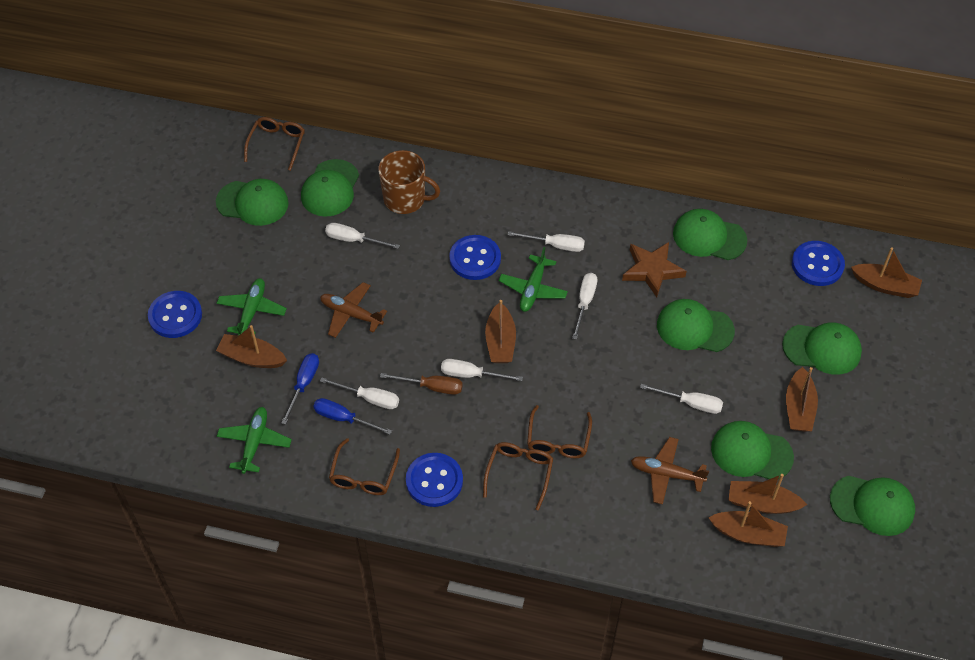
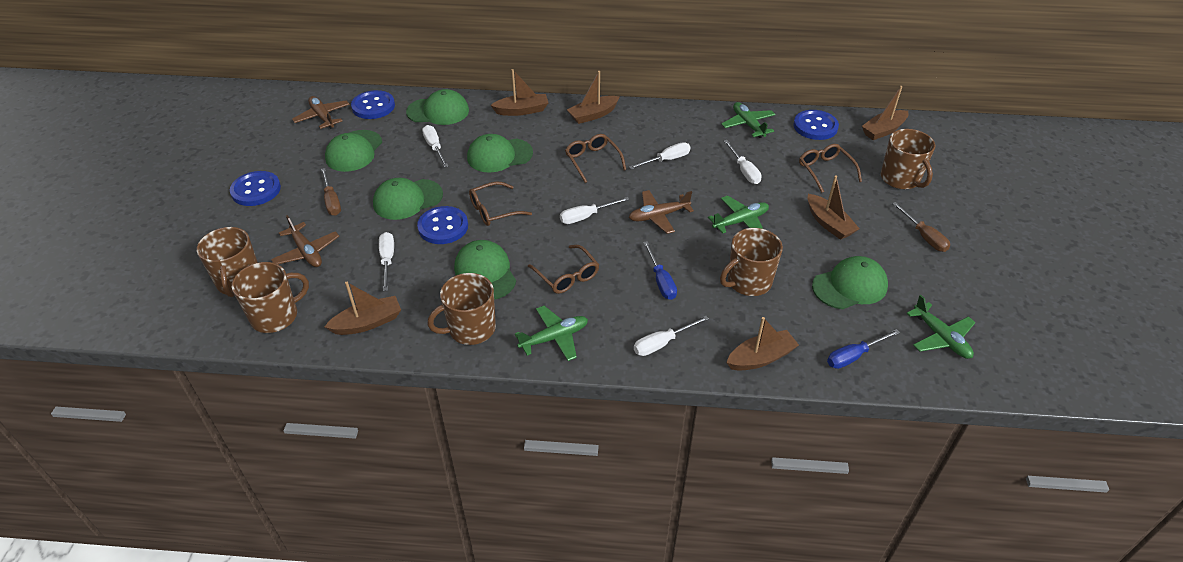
brown mug: [378,150,440,214] = 1 -> [197,227,258,297] [232,262,309,333] [427,273,496,345] [720,228,783,296] [881,129,935,189] = 5
brown plane: [320,282,387,338] [631,437,709,505] = 2 -> [271,215,339,267] [292,96,350,129] [629,190,694,234] = 3
brown screwdriver: [380,373,463,395] = 1 -> [321,168,341,216] [892,202,950,252] = 2
brown star: [622,242,687,297] = 1 -> none = 0
green cap: [216,179,289,226] [301,159,359,217] [657,299,735,352] [673,209,747,260] [711,421,794,479] [782,322,862,375] [830,476,915,536] = 7 -> [325,130,382,172] [373,178,443,220] [406,89,469,125] [454,240,516,300] [467,134,533,173] [812,256,888,309] = 6
green plane: [217,278,287,336] [217,407,292,474] [499,247,568,312] = 3 -> [515,306,588,361] [708,195,769,233] [721,102,776,138] [907,295,976,359] = 4

